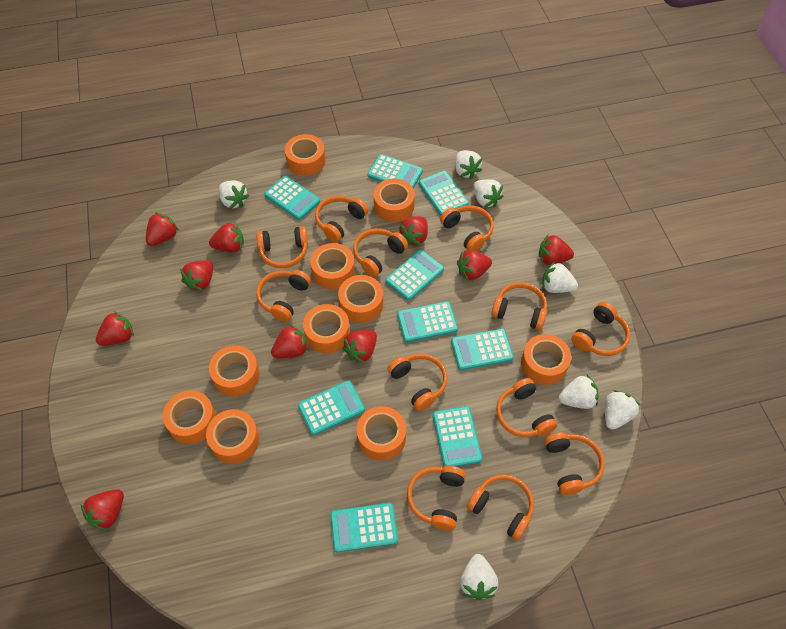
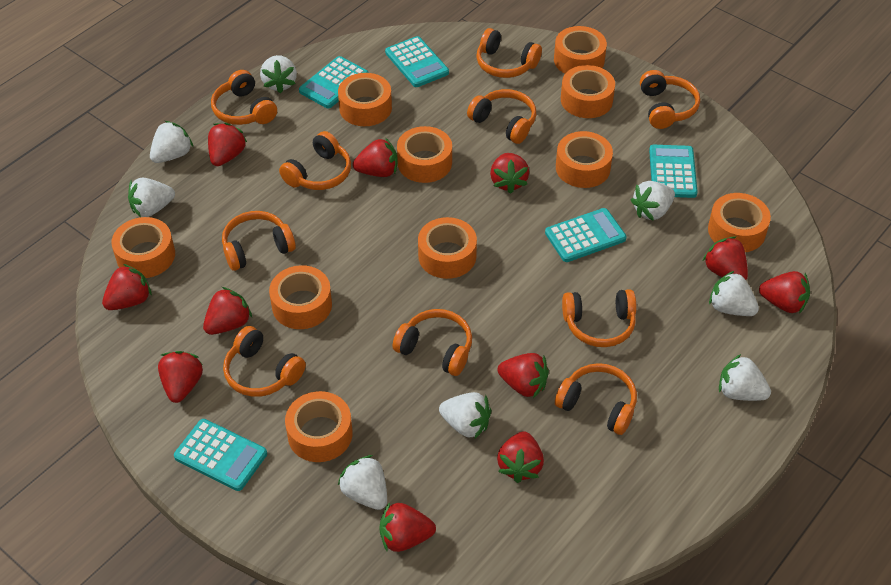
orange headphones: [256,226,308,268] [256,270,311,322] [315,196,368,242] [353,228,408,277] [388,353,447,411] [407,466,466,531] [440,205,494,251] [467,474,534,540] [491,282,547,330] [496,378,557,437] [544,432,605,495] [571,302,630,356] = 12 -> [211,70,277,125] [222,211,296,271] [223,326,306,397] [279,131,351,190] [393,309,472,376] [467,89,536,144] [476,28,542,78] [555,363,637,435] [562,289,636,347] [640,70,700,129] = 10
red strawberry: [81,489,124,531] [96,311,134,346] [146,212,179,246] [180,261,213,291] [209,222,244,253] [271,324,309,358] [342,330,377,363] [400,216,428,246] [457,250,492,281] [539,234,574,265] = 10 -> [102,264,152,310] [158,351,203,403] [203,287,252,335] [208,123,247,166] [353,138,398,177] [380,502,436,552] [490,153,529,194] [497,353,549,398] [497,431,544,483] [703,237,748,280] [759,271,810,314] = 11
turquoise calculator: [264,176,320,220] [298,381,365,435] [330,503,398,553] [367,154,423,188] [385,250,444,301] [397,301,458,342] [419,171,469,216] [433,406,482,467] [451,329,514,370] = 9 -> [174,419,267,491] [299,56,369,108] [385,36,449,87] [545,208,626,262] [649,145,698,198] = 5
white strawberry: [219,180,249,209] [455,150,482,179] [460,554,498,600] [473,179,503,207] [542,262,578,293] [559,375,598,409] [605,390,640,430] = 7 -> [128,178,175,217] [150,121,193,163] [260,55,297,93] [338,455,387,510] [439,392,491,438] [631,181,675,221] [709,271,759,316] [719,354,771,401] = 8

